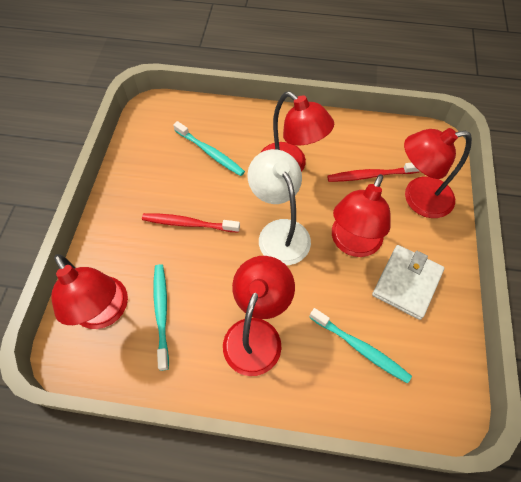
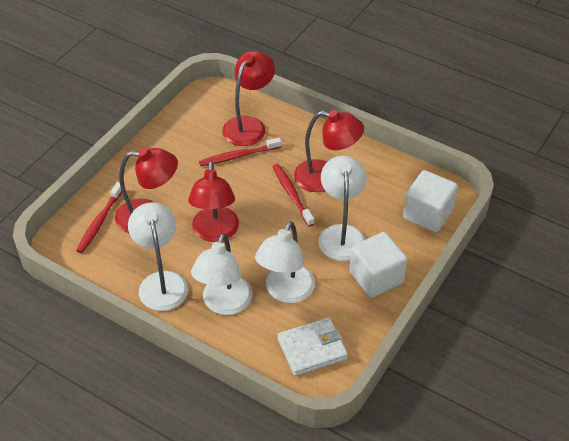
red lamp: [51,254,128,329] [223,256,295,376] [260,92,334,172] [332,174,391,257] [404,128,472,218] = 5 -> [115,148,178,233] [188,161,239,242] [222,51,275,146] [294,110,364,192] = 4
red toothbrush: [142,213,240,233] [327,163,420,182] = 2 -> [76,182,122,253] [199,138,281,166] [272,164,314,227] = 3
turquoise toothbrush: [153,264,169,371] [173,121,245,176] [309,308,412,384] = 3 -> none = 0
white cube: none = 0 -> [349,232,407,298] [403,170,458,232] = 2
white lamp: [248,149,311,265] = 1 -> [128,202,188,311] [191,233,253,315] [255,221,315,303] [318,156,367,261] = 4

